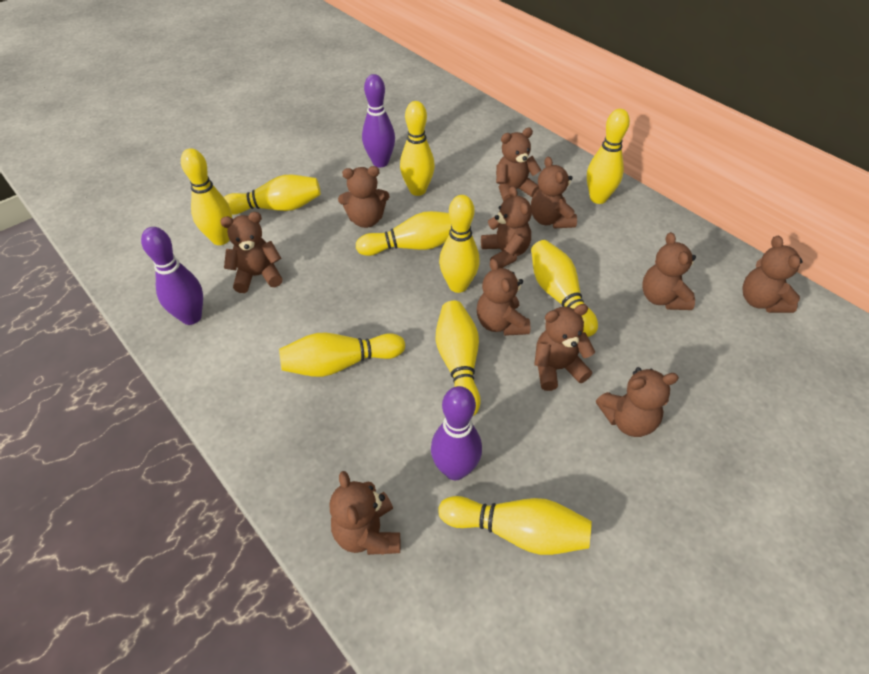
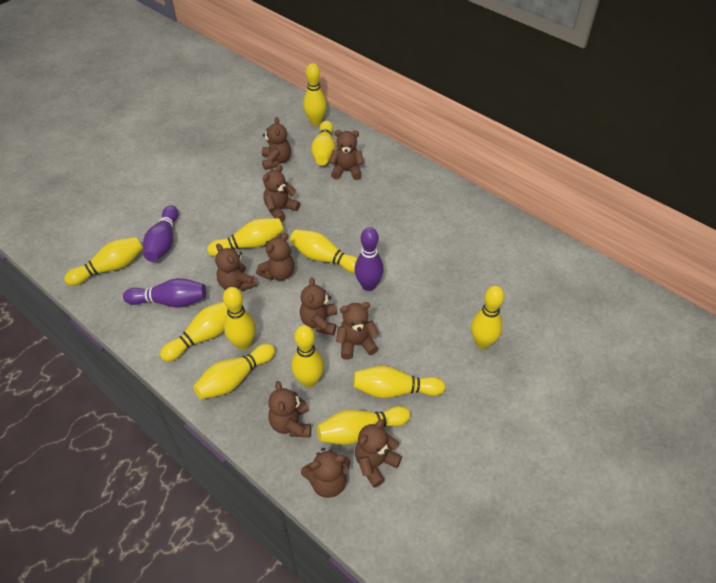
brown teddy bear: [220,212,282,293] [330,471,400,555] [338,166,389,228] [477,258,530,336] [481,186,532,268] [496,128,541,202] [531,156,577,228] [534,304,595,391] [596,367,679,437] [642,232,696,310] [742,236,802,313] = 11 -> [215,244,258,291] [256,233,294,280] [262,117,291,170] [263,165,300,222] [268,381,311,438] [300,277,337,335] [301,448,351,498] [329,130,364,180] [336,302,379,360] [355,419,402,488] = 10
yellow bowling pin: [181,148,232,245] [224,175,321,215] [279,333,405,377] [356,211,452,256] [400,101,435,196] [436,301,481,416] [438,496,592,555] [439,195,480,293] [531,240,598,337] [587,109,630,204] = 10 -> [64,237,143,286] [160,302,228,362] [193,344,275,399] [207,218,284,257] [223,287,256,350] [290,229,358,273] [291,325,324,388] [303,63,327,126] [311,121,336,165] [317,406,411,445] [353,366,446,398] [471,286,504,349] = 12

